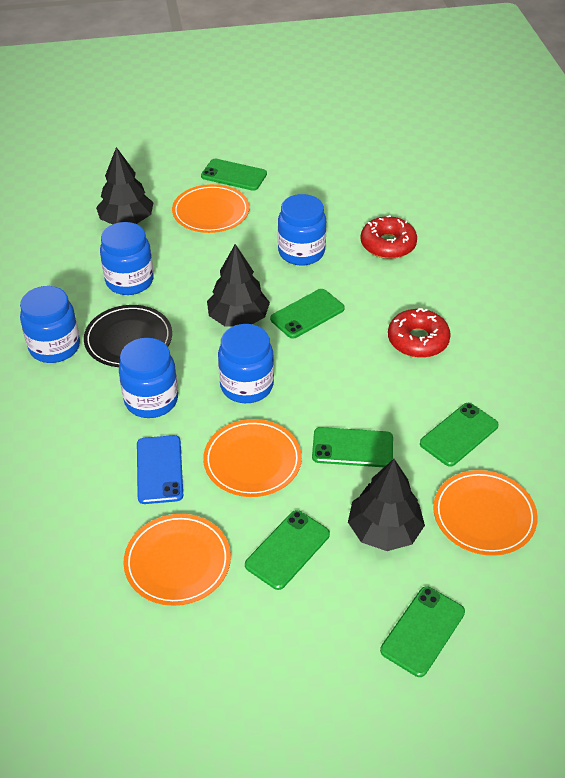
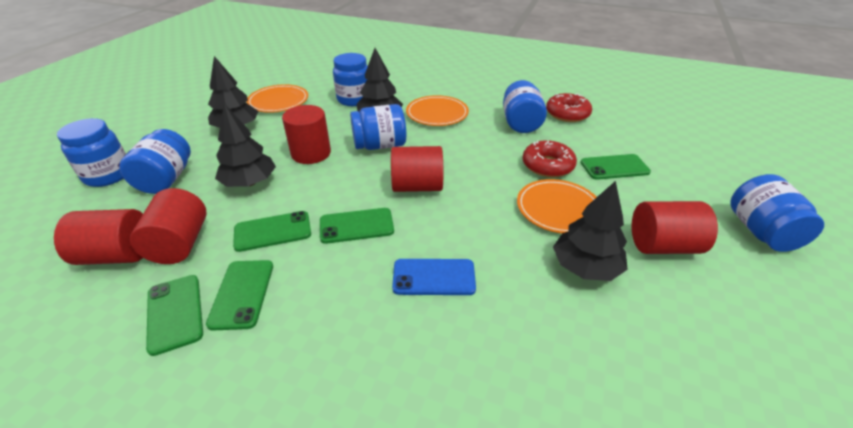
black plate: [84,305,172,367] = 1 -> none = 0
black tree: [96,147,154,225] [207,244,270,327] [348,459,425,551] = 3 -> [208,56,259,128] [215,104,276,187] [357,48,403,112] [553,181,628,281] = 4
blue jar: [20,286,80,363] [100,222,154,295] [119,338,178,418] [218,324,274,403] [278,194,326,266] = 5 -> [57,118,126,187] [119,129,191,194] [333,53,368,106] [350,104,406,150] [503,80,547,133] [730,174,824,252] = 6
green phone: [201,159,267,191] [245,510,330,590] [270,289,345,339] [312,427,393,467] [380,586,465,677] [420,403,499,467] = 6 -> [146,275,203,356] [206,260,273,330] [233,211,311,252] [320,208,394,244] [580,154,651,180] = 5
orange plate: [124,514,231,606] [172,184,250,233] [203,419,302,497] [433,470,538,556] = 4 -> [246,84,308,113] [406,95,469,126] [517,179,597,233] = 3
red cylinder: none = 0 -> [54,209,143,265] [130,188,207,264] [282,105,331,164] [391,146,443,192] [632,201,718,254] = 5

